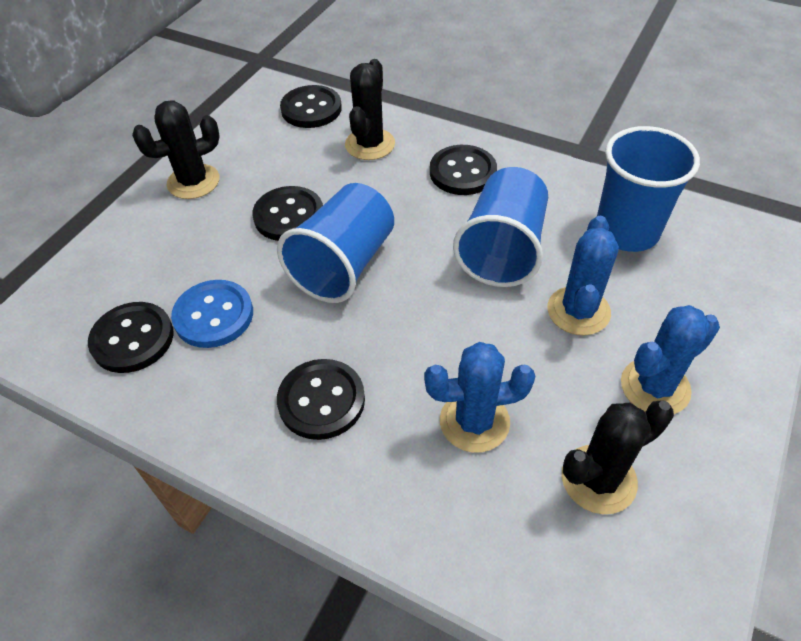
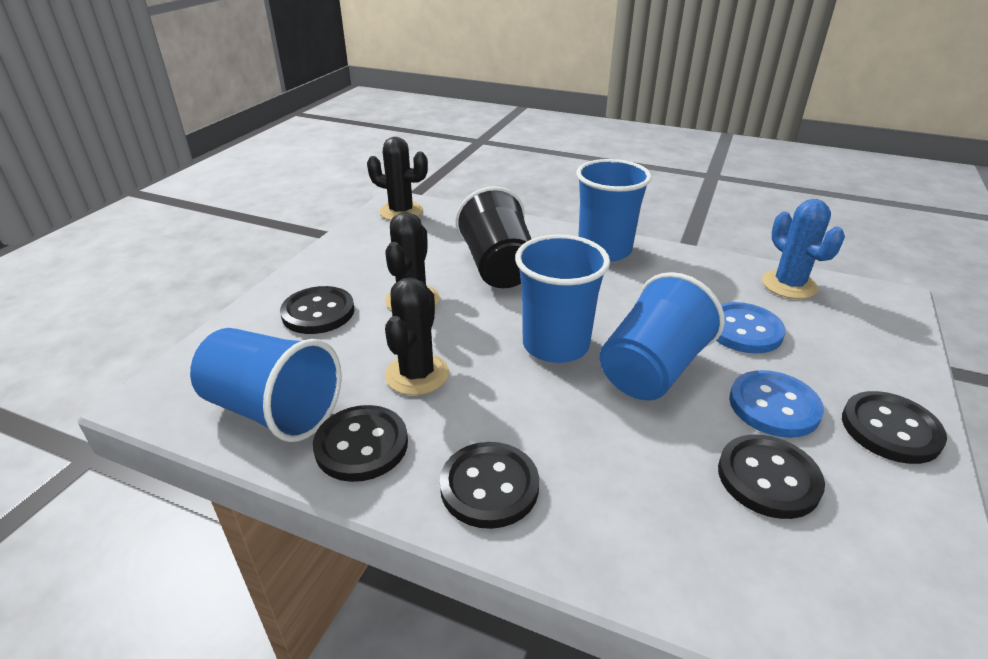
black cup: none = 0 -> [455,186,531,288] = 1
blue button: [171,280,253,348] = 1 -> [716,302,785,354] [729,370,824,438] = 2
blue cactus: [424,342,536,453] [547,216,619,335] [621,305,720,414] = 3 -> [762,199,845,299] = 1
blue cup: [277,183,394,303] [453,167,548,287] [597,126,700,252] = 3 -> [190,328,342,442] [515,235,610,363] [576,159,652,262] [600,272,725,401] = 4

